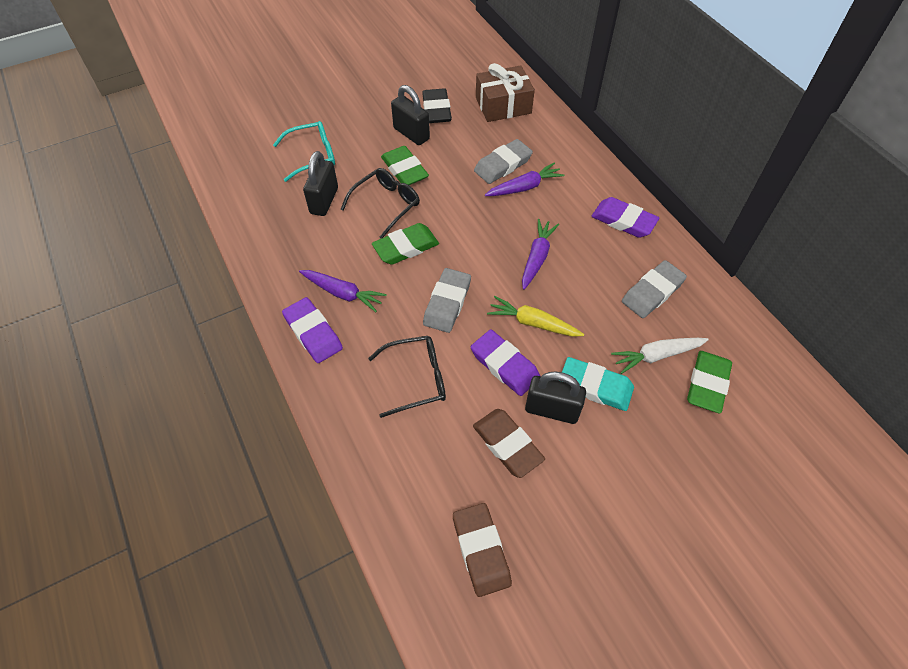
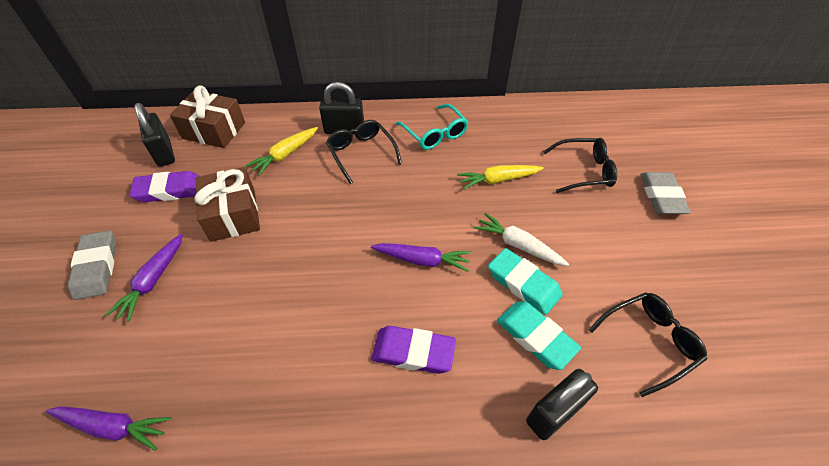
black eraser: [422,88,452,123] = 1 -> none = 0
black glasses: [340,168,420,239] [368,336,446,418] = 2 -> [326,120,402,184] [543,138,617,193] [589,292,707,397] = 3
brown eraser: [453,503,512,597] [473,409,545,478] = 2 -> none = 0
brown gift: [476,63,535,122] = 1 -> [170,86,245,148] [194,167,260,242] = 2
green eraser: [372,223,439,265] [381,146,429,185] [687,351,732,413] = 3 -> none = 0
grey eraser: [423,268,471,333] [474,139,533,184] [622,260,687,318] = 3 -> [68,231,116,300] [640,172,691,214] = 2
purple eraser: [282,297,343,363] [471,329,540,396] [591,197,659,238] = 3 -> [129,171,199,202] [371,326,456,374] = 2
turquoise eraser: [562,357,634,411] = 1 -> [488,248,563,315] [497,301,581,370] = 2
yellow carrot: [487,296,584,337] = 1 -> [246,127,318,176] [457,165,544,190] = 2

